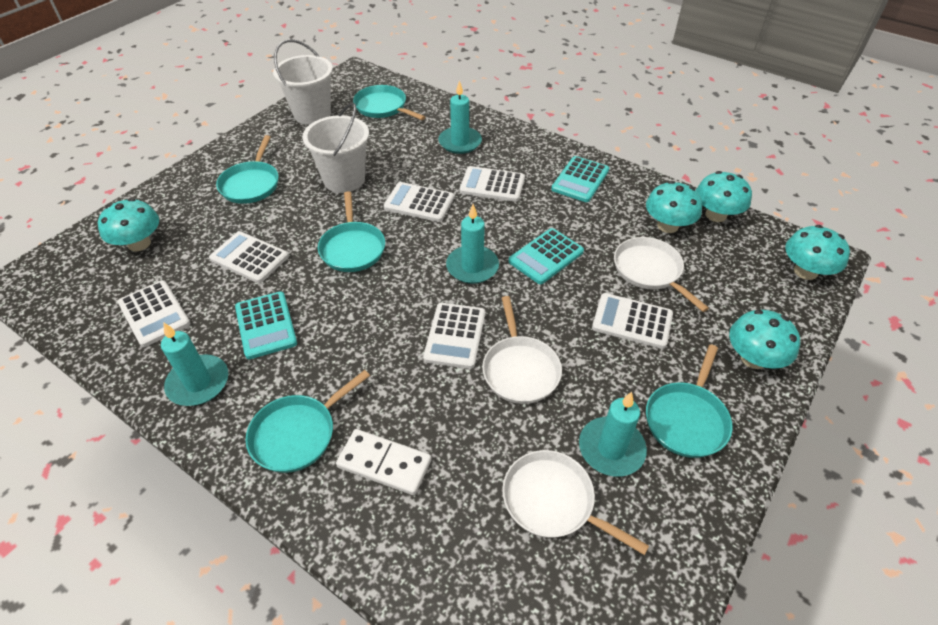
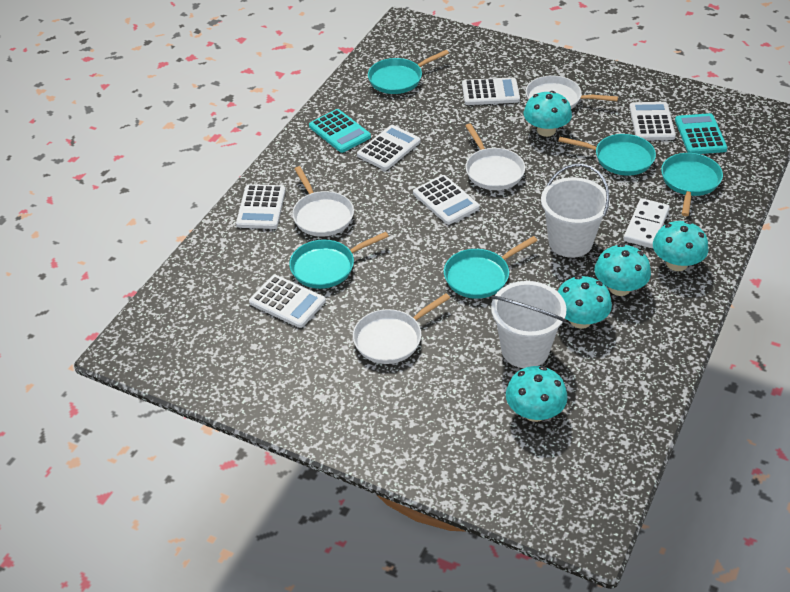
turquoise calculator: [235,291,297,359] [508,228,584,284] [551,156,609,202] = 3 -> [309,109,371,153] [675,113,728,154] = 2
turquoise candle: [161,323,228,406] [438,80,482,154] [446,204,499,284] [579,392,647,477] = 4 -> none = 0
white pan: [482,296,562,404] [502,450,649,555] [614,237,709,312] = 3 -> [292,166,354,237] [353,293,450,364] [465,123,525,190] [526,76,618,109] = 4

